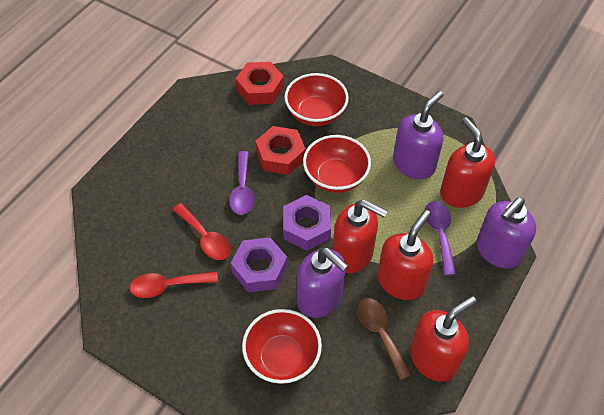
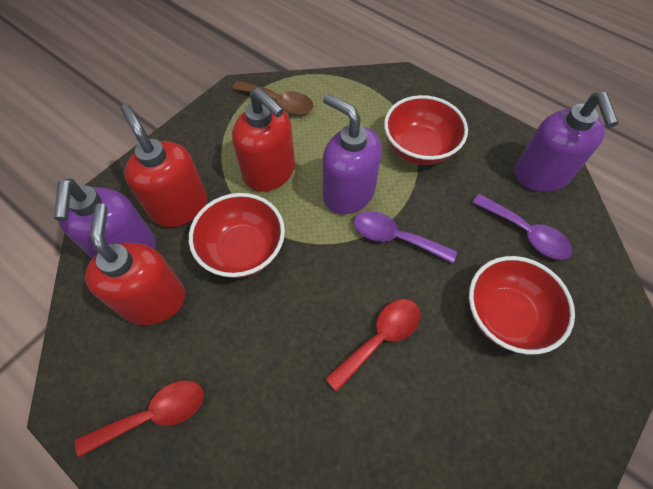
purple nut: [231,237,287,292] [283,195,331,251] = 2 -> none = 0
red nut: [236,62,284,105] [256,126,306,175] = 2 -> none = 0
red soap dispenser: [333,200,387,273] [377,210,433,300] [410,296,476,382] [440,117,495,208] = 4 -> [85,203,186,325] [120,104,207,227] [232,87,295,192] = 3

